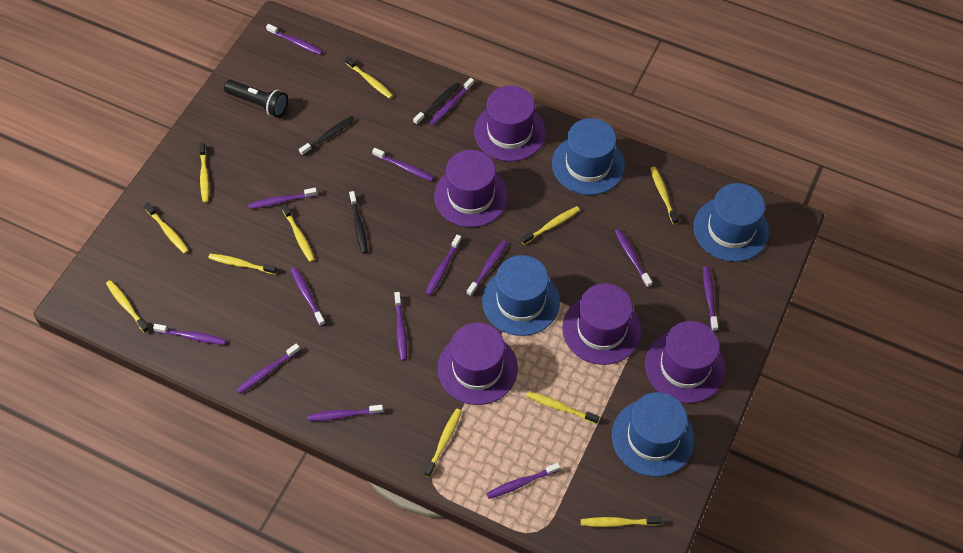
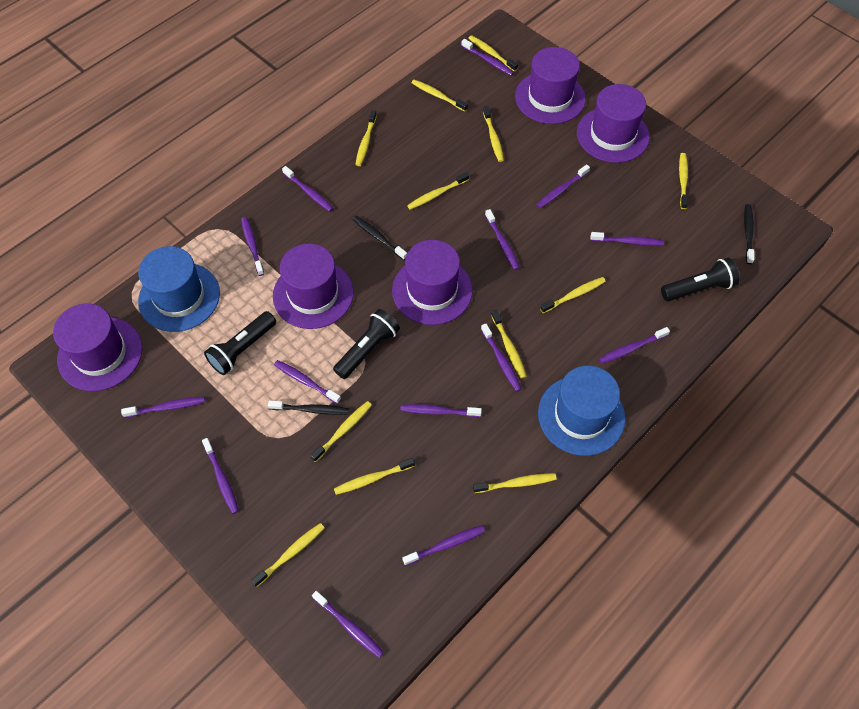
black flashlight: [224,80,288,117] = 1 -> [204,311,276,375] [333,309,400,379] [661,258,740,301] = 3
blue hat: [482,255,560,336] [552,118,625,195] [612,392,695,477] [693,183,769,262] = 4 -> [138,246,220,332] [538,366,625,456] = 2
yellow toothbrush: [106,280,149,333] [144,203,189,254] [199,142,209,203] [208,254,277,275] [281,203,315,262] [345,56,393,99] [424,409,462,477] [521,206,580,245] [526,391,599,424] [581,517,661,527] [650,167,679,225] = 11 -> [251,523,324,587] [310,401,372,462] [334,458,415,495] [355,110,377,166] [407,172,469,210] [412,79,468,112] [468,35,518,72] [473,473,556,493] [483,106,504,162] [491,309,526,378] [540,277,606,313] [679,153,688,209] = 12

